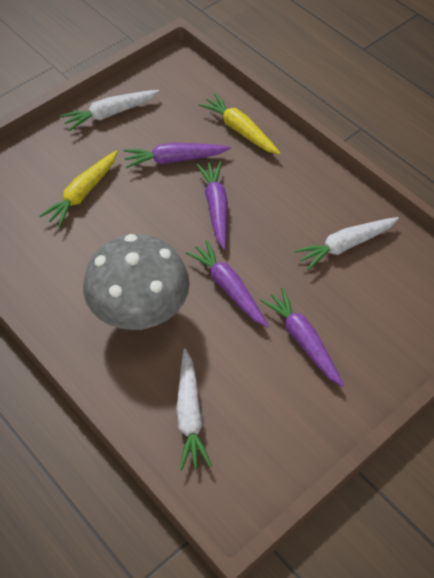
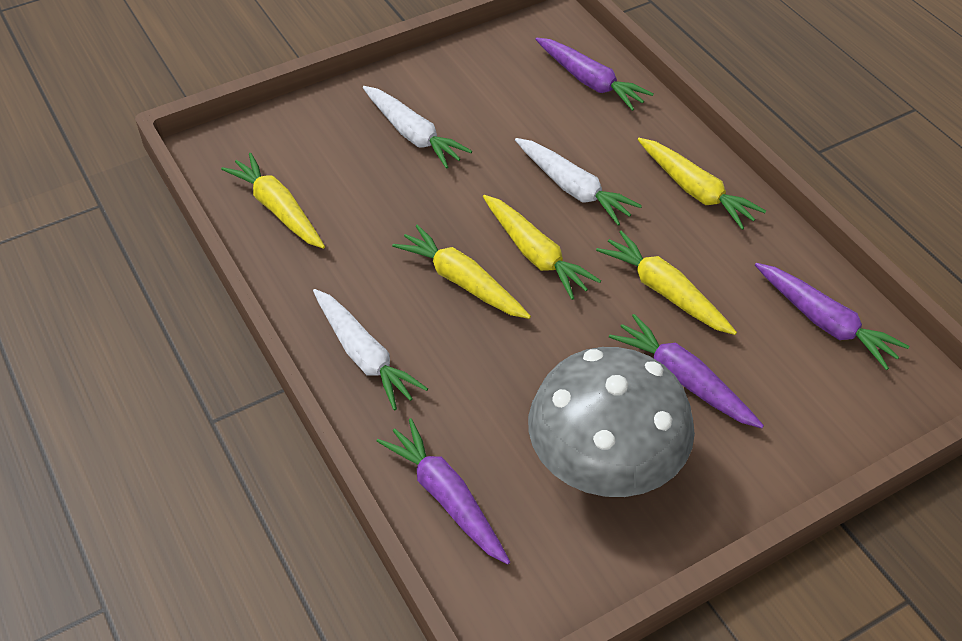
yellow carrot: [40,150,118,227] [198,93,280,155] = 2 -> [221,153,325,249] [392,224,531,319] [483,195,601,300] [596,230,737,335] [638,138,766,230] = 5

